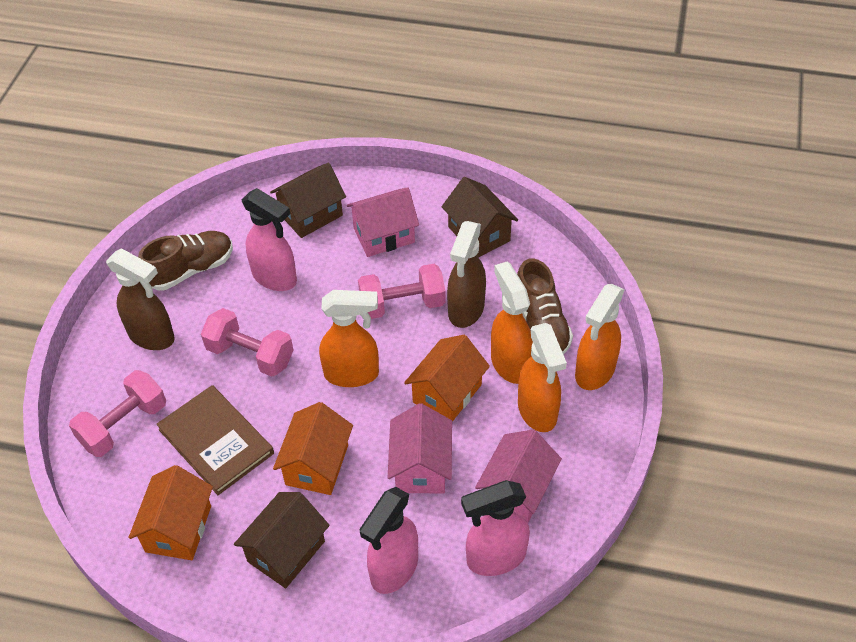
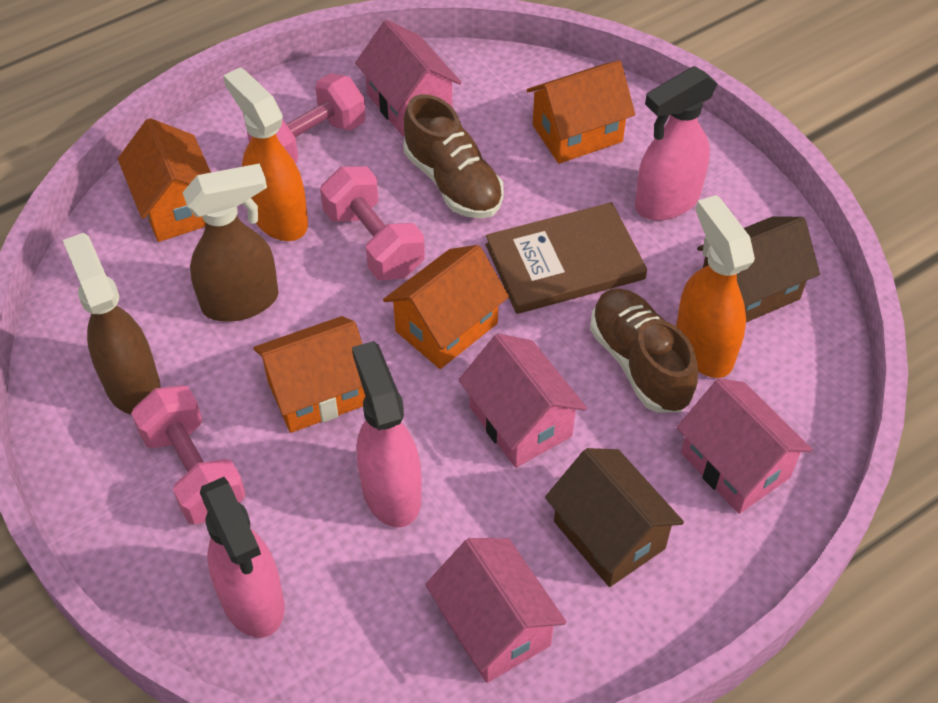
brown house: [234,492,330,588] [270,163,346,238] [442,177,518,258] = 3 -> [545,448,684,587] [697,217,820,322] = 2
orange house: [129,465,213,560] [273,402,353,495] [404,335,490,422] = 3 -> [118,118,211,242] [253,316,365,433] [383,245,509,369] [527,60,635,164] = 4
orange spray bottle: [319,290,379,387] [491,261,533,384] [518,323,567,432] [575,284,625,390] = 4 -> [223,68,308,241] [676,195,755,378] = 2
pink house: [347,188,419,257] [388,403,452,494] [475,430,562,522] = 3 -> [355,20,462,137] [425,538,567,683] [458,333,587,468] [677,378,813,514] = 4

